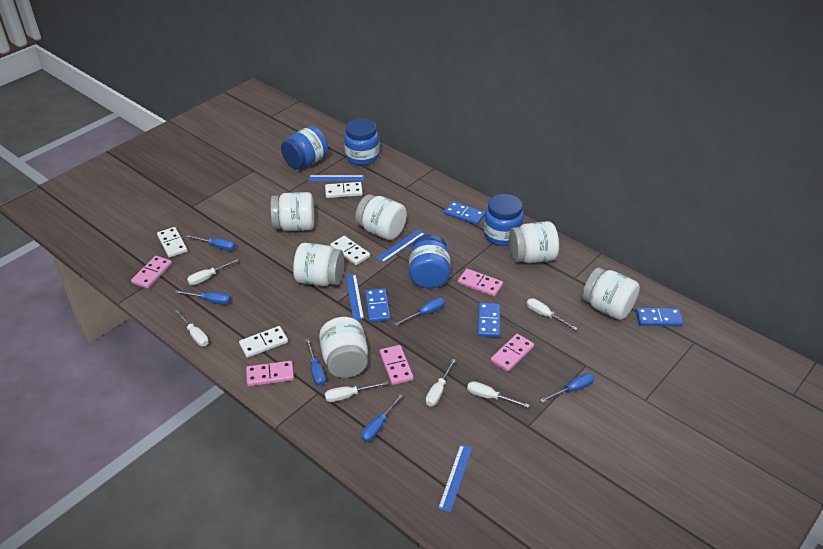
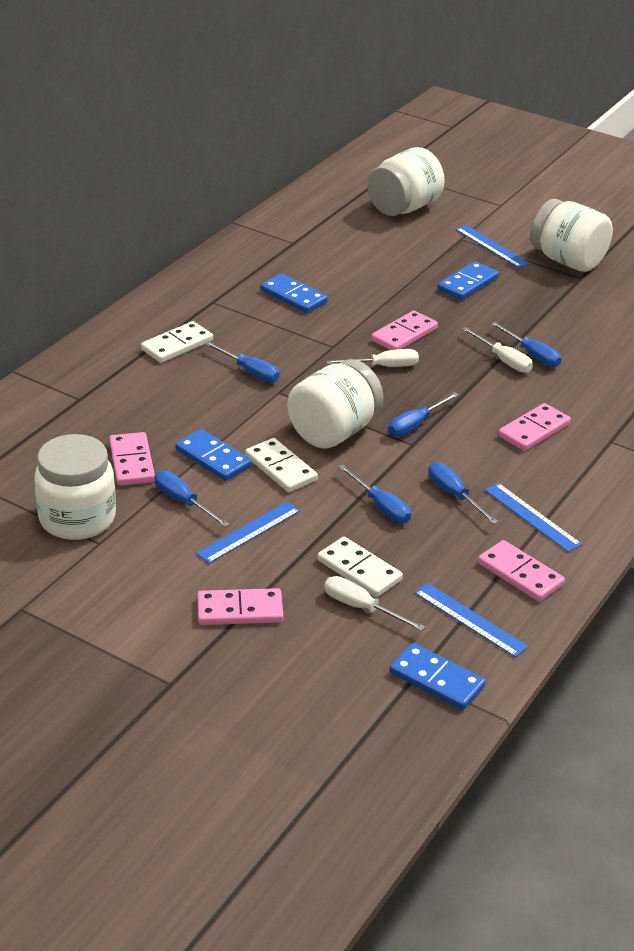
blue jar: [281,126,328,169] [344,119,379,165] [409,234,450,288] [484,194,524,246] = 4 -> none = 0
white domino: [157,227,187,258] [239,326,288,358] [325,182,363,198] [330,236,370,265] = 4 -> [141,321,213,363] [245,438,318,492] [317,537,403,598] = 3
white jar: [270,192,314,231] [293,243,344,286] [319,317,368,378] [355,194,407,240] [509,221,559,263] [582,267,640,320] = 6 -> [34,434,116,540] [288,359,384,448] [367,147,445,216] [530,199,613,272] = 4
white screwdriver: [174,310,209,346] [187,259,239,285] [325,381,388,402] [426,359,456,406] [467,381,530,408] [527,298,578,331] = 6 -> [324,576,425,631] [326,349,419,367] [462,327,533,373] = 3

